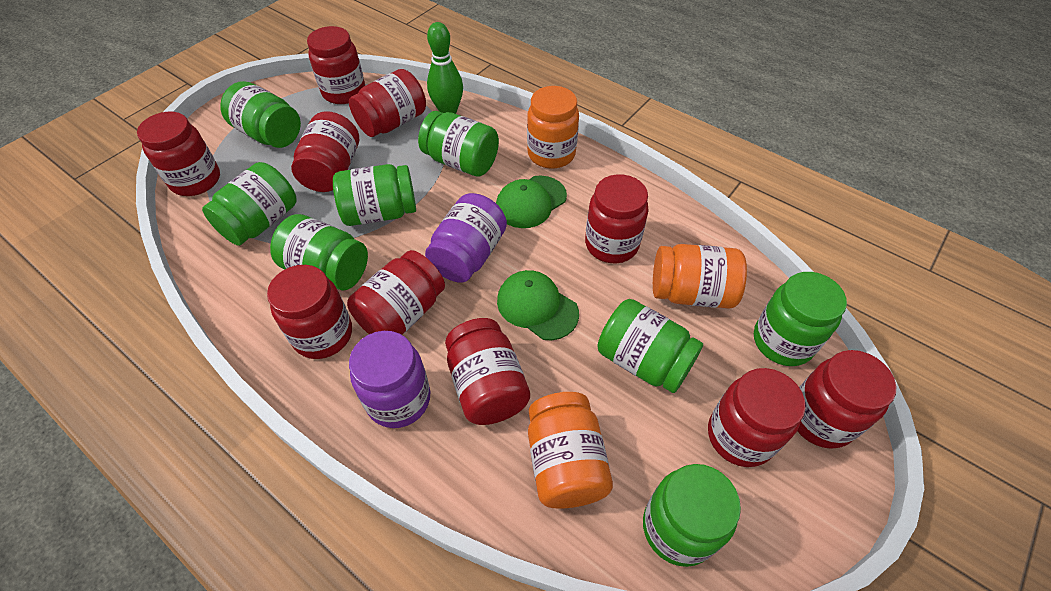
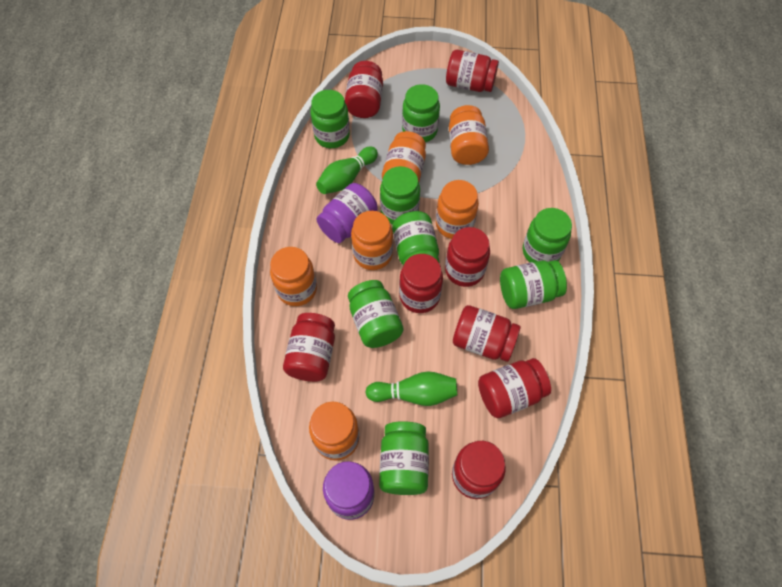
green bowling pin: [427,22,463,114] = 1 -> [316,147,378,194] [365,371,457,406] = 2
green cap: [496,176,567,228] [497,270,579,340] = 2 -> none = 0
orange jar: [527,86,579,169] [528,392,613,509] [653,244,747,309] = 3 -> [270,247,317,306] [309,401,359,461] [351,211,393,270] [382,131,426,182] [436,180,479,239] [449,105,489,165] = 6
red jar: [137,112,220,196] [267,265,352,359] [291,111,359,192] [307,26,365,104] [347,250,445,335] [349,69,426,137] [445,318,530,425] [585,174,649,263] [708,368,805,467] [797,350,896,449] = 10 -> [283,313,335,382] [345,61,383,118] [399,254,443,313] [445,227,490,287] [446,50,499,92] [452,441,506,499] [453,305,521,362] [478,358,551,418] = 8

